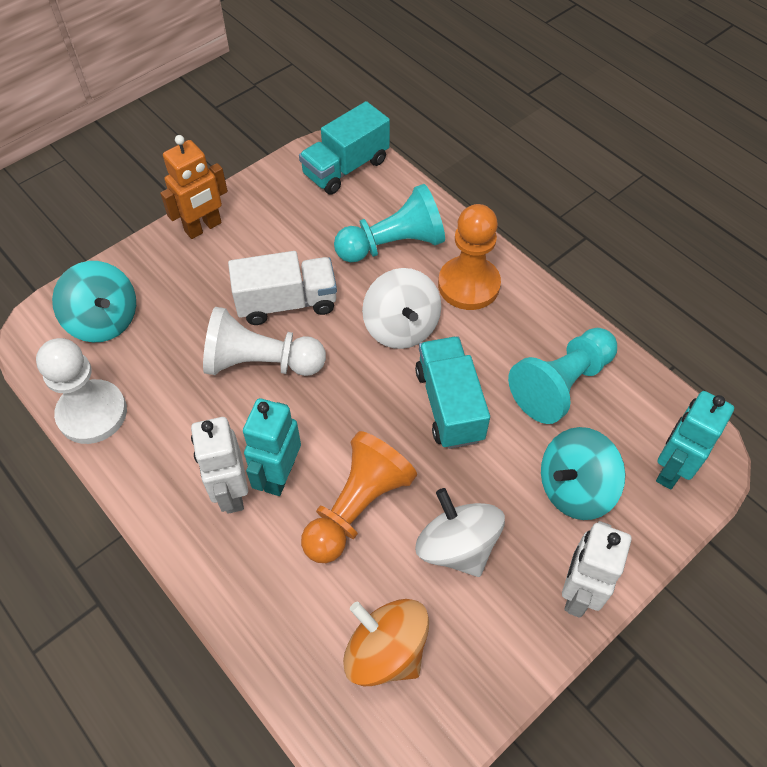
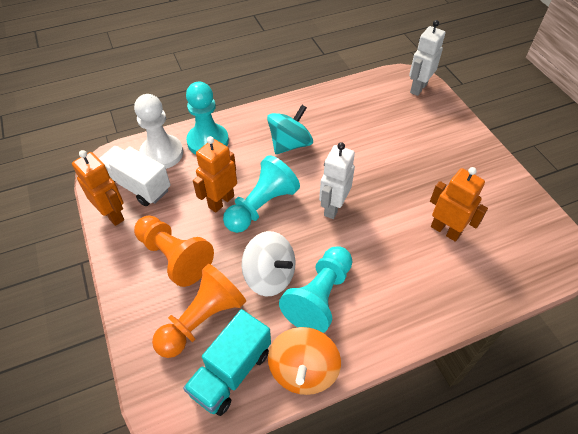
orange robot: [160,135,228,239] = 1 -> [72,150,124,226] [193,136,237,213] [430,167,488,242] = 3
turquoise pawn: [334,184,445,262] [508,328,617,424] = 2 -> [186,82,229,155] [223,155,300,233] [279,246,352,333] = 3
turquoise robot: [243,398,301,496] [656,391,734,490] = 2 -> none = 0
turquoise spinning top: [52,261,136,342] [541,427,625,520] = 2 -> [267,105,313,154] = 1
turquoise truck: [299,101,390,195] [415,336,490,449] = 2 -> [183,309,271,416] = 1
white pawn: [36,338,127,444] [203,307,326,376] = 2 -> [134,94,183,169] = 1
white spinning top: [362,268,441,349] [415,488,505,577] = 2 -> [242,231,295,296] = 1

